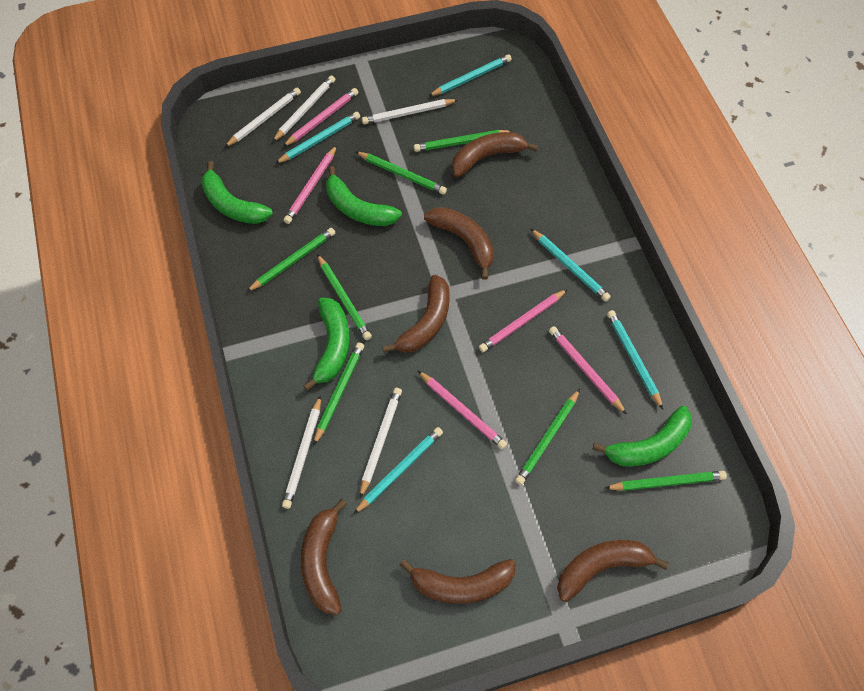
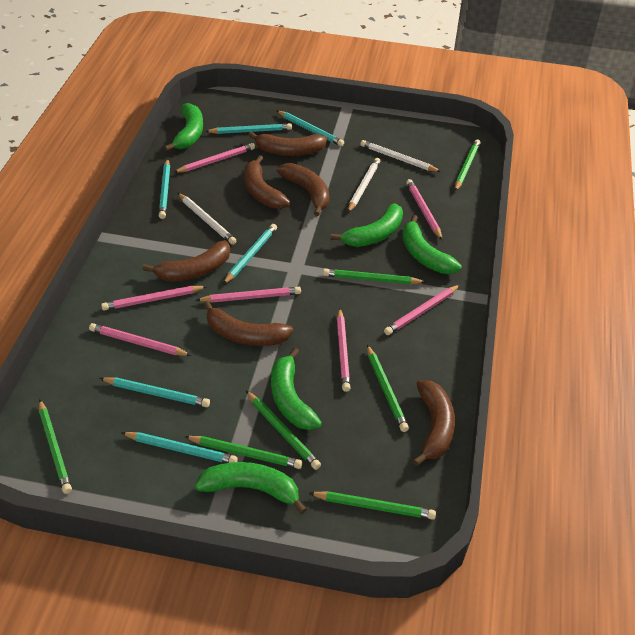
green banana: [201,161,273,224] [303,298,350,391] [326,166,402,226] [593,406,692,466] = 4 -> [164,103,203,151] [195,462,307,514] [271,348,322,430] [331,203,403,247] [402,215,462,274] = 5
pink pencil: [283,88,358,147] [284,145,337,224] [418,371,507,449] [479,289,568,352] [549,326,627,415] = 5 -> [89,323,192,356] [101,286,207,311] [173,143,255,173] [196,287,301,303] [337,308,350,392] [384,285,460,335] [406,179,442,240] = 7
turquoise pencil: [275,112,360,164] [354,427,443,514] [429,54,512,96] [531,229,611,301] [607,310,663,409] = 5 -> [100,377,210,407] [121,432,238,463] [159,159,170,219] [205,123,292,134] [223,224,277,285] [276,110,344,146] = 6
white pencil: [225,88,301,147] [272,75,335,142] [282,395,321,509] [360,388,402,498] [362,99,458,124] = 5 -> [178,193,236,245] [348,158,380,212] [360,140,441,172] = 3

